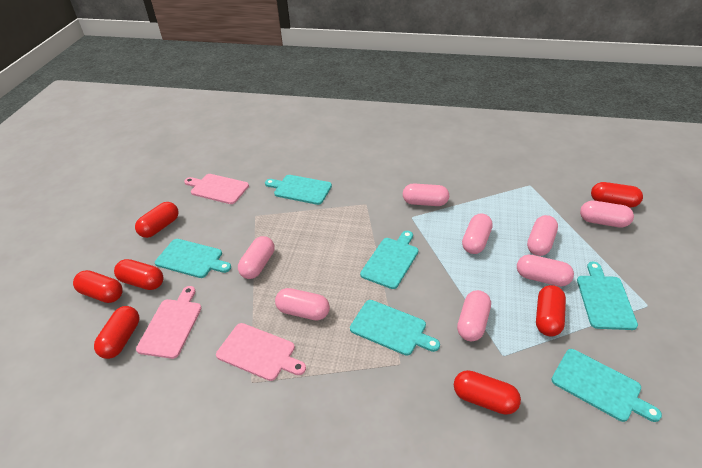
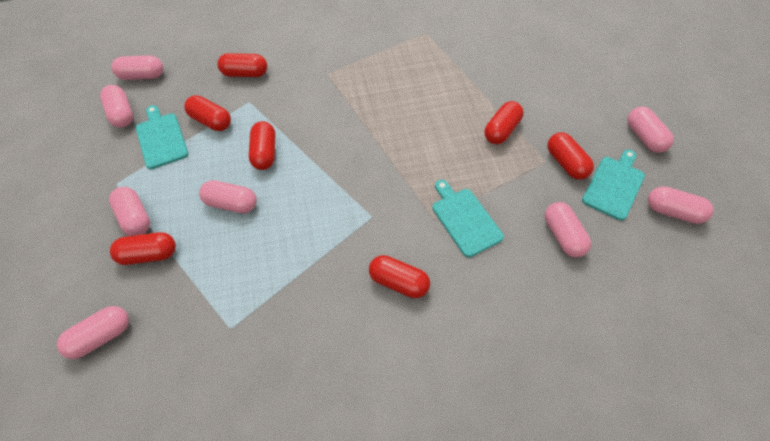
pink cutting board: [136,286,201,359] [184,174,249,204] [216,323,306,381] = 3 -> none = 0
turquoise cutting board: [155,239,231,278] [265,175,332,205] [350,300,440,356] [360,231,418,289] [551,349,662,422] [577,262,638,330] = 6 -> [136,105,188,169] [432,180,504,257] [582,149,645,221] = 3

